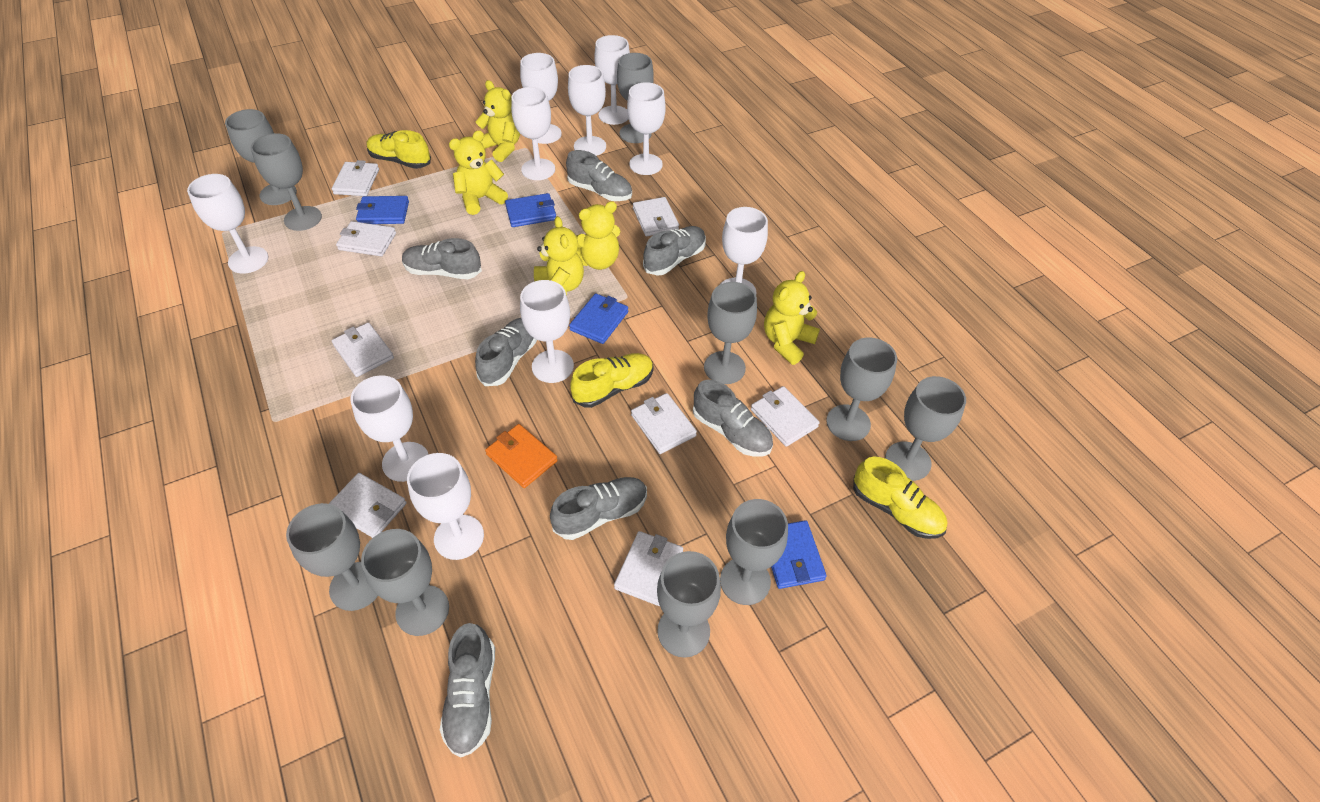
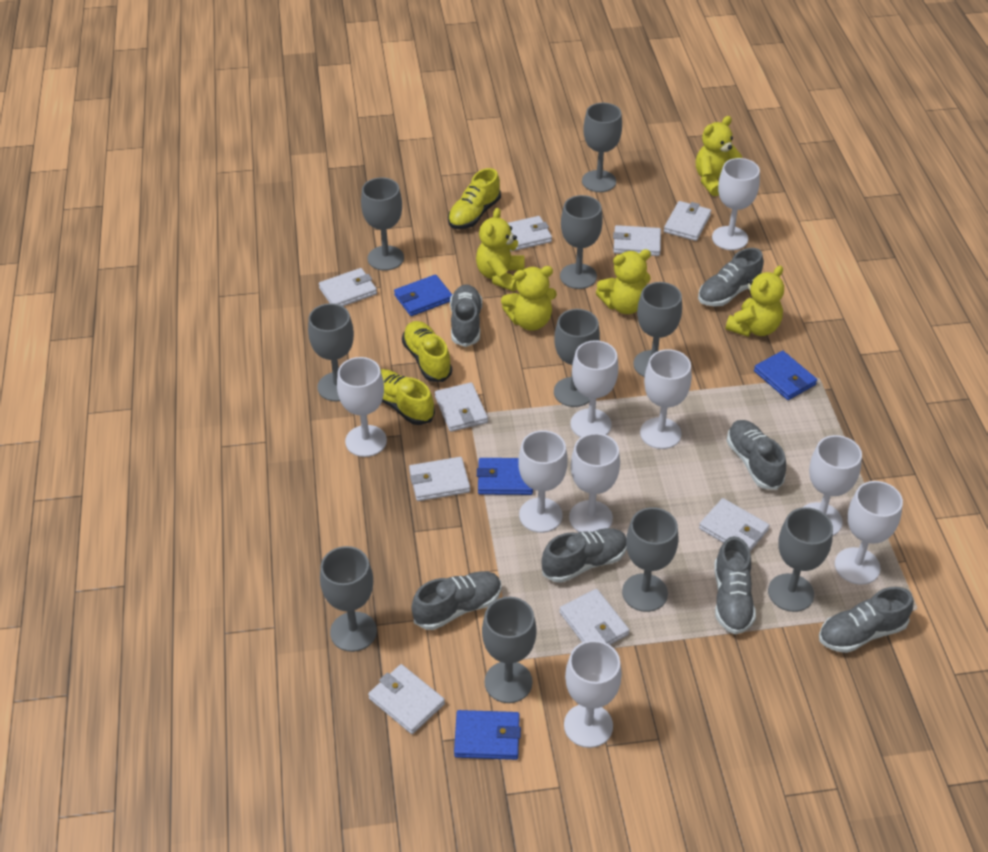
orange wallet: [485,424,558,488] = 1 -> none = 0
white goblet: [187,174,268,274] [350,376,429,482] [407,453,484,560] [511,87,555,180] [520,53,562,144] [520,280,574,383] [568,65,606,156] [594,35,630,125] [627,82,666,175] [721,207,768,294] = 10 -> [337,357,387,457] [518,430,568,533] [564,640,622,748] [569,433,620,532] [571,340,618,437] [640,349,692,449] [712,158,760,250] [804,435,862,536] [835,481,903,585] = 9
white wallet: [329,473,407,538] [332,160,379,196] [332,323,394,377] [336,221,396,256] [614,531,683,606] [631,393,697,454] [633,197,679,236] [751,386,820,447] = 8 -> [319,268,377,306] [368,664,445,734] [409,457,470,501] [435,382,488,432] [508,216,552,252] [559,589,629,645] [613,225,661,256] [664,201,711,241] [699,498,769,551] = 9

